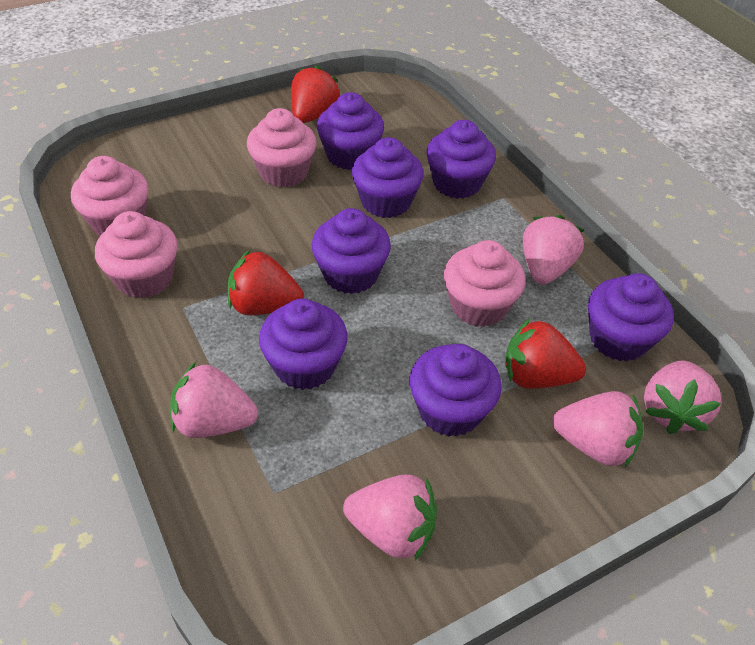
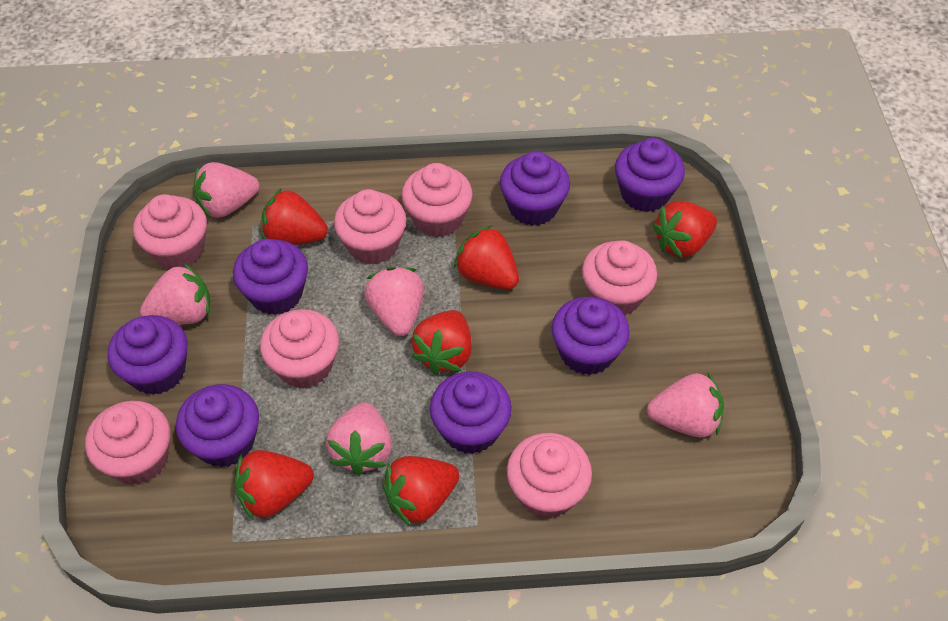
pink cupcake: [71,156,149,236] [95,211,178,298] [247,108,316,188] [444,240,525,327] = 4 -> [85,401,170,485] [133,194,207,269] [260,309,339,388] [334,189,406,265] [402,163,472,238] [507,433,592,518] [582,240,657,316] = 7
red strawberry: [227,250,304,315] [291,65,340,123] [505,318,586,389] = 3 -> [235,450,314,520] [261,188,328,245] [382,456,459,527] [411,310,472,375] [454,225,519,290] [652,201,717,258] = 6

